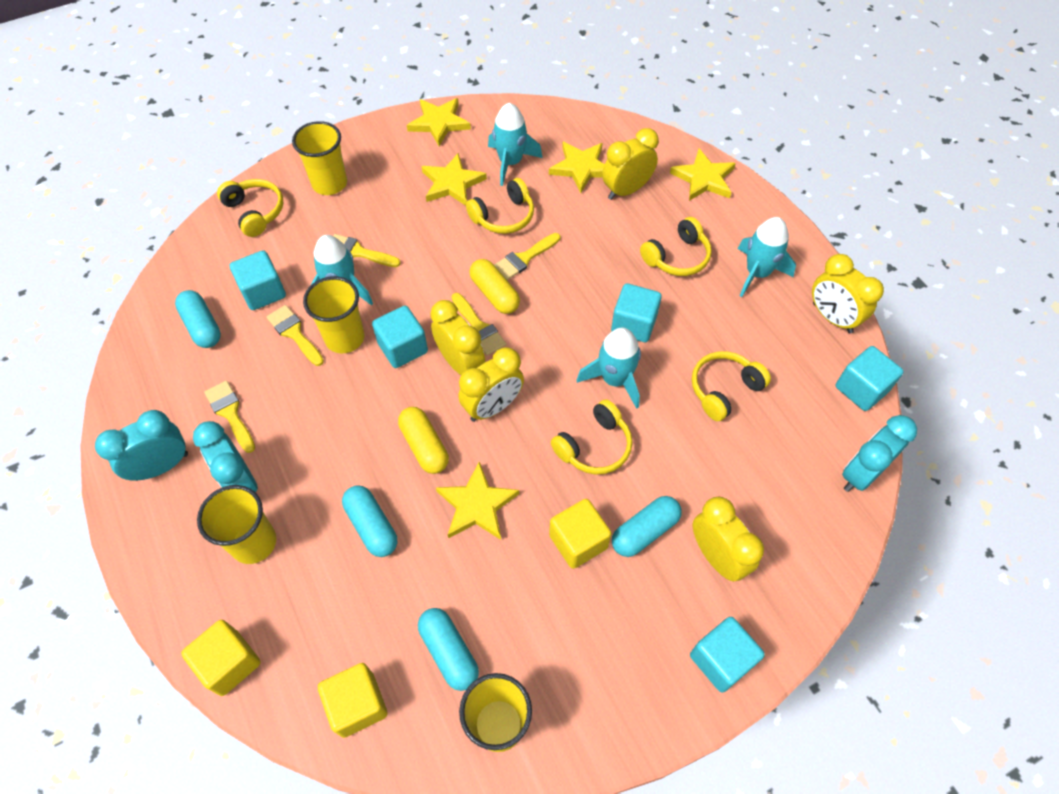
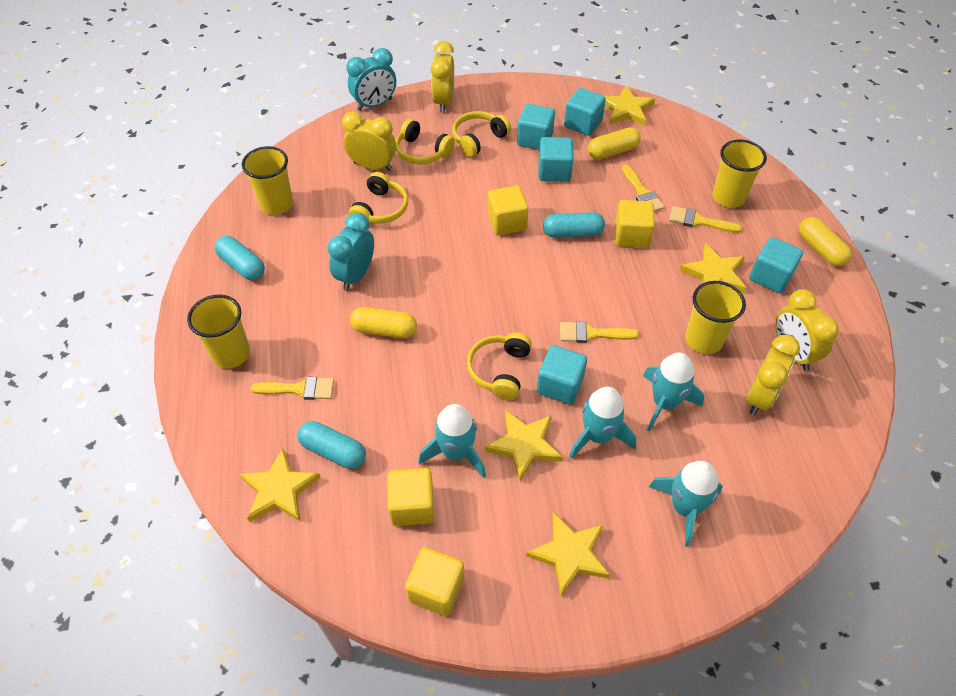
turquoise capsule: [175,290,221,348] [342,485,397,557] [418,608,479,691] [612,496,682,557] = 4 -> [214,236,265,280] [298,421,366,469] [543,212,605,238] = 3
turquoise clock: [95,410,188,481] [193,421,258,492] [842,415,917,492] = 3 -> [328,213,374,291] [346,48,396,111] = 2
yellow brush: [204,381,255,453] [266,305,324,366] [333,234,401,267] [452,293,506,355] [494,233,560,280] = 5 -> [250,377,334,400] [560,321,639,343] [622,165,664,212] [669,206,742,233] = 4
yellow capsule: [398,407,449,474] [470,259,520,314] = 2 -> [350,307,417,338] [588,127,641,160] [798,217,852,267] = 3
yellow clock: [430,300,485,375] [458,347,524,422] [602,128,659,200] [693,497,764,581] [812,254,884,333] = 5 -> [342,111,396,171] [431,41,454,112] [746,335,800,415] [776,289,839,370] = 4
yellow cube: [181,620,261,696] [318,663,388,738] [549,499,611,569] = 3 -> [387,468,434,526] [405,547,464,616] [488,186,528,235] [615,200,655,248] = 4
yellow headphones: [217,179,284,237] [466,178,534,234] [551,399,632,475] [640,217,712,276] [692,351,771,421] = 5 -> [348,172,408,224] [396,119,455,165] [452,111,511,157] [467,332,532,400] = 4

